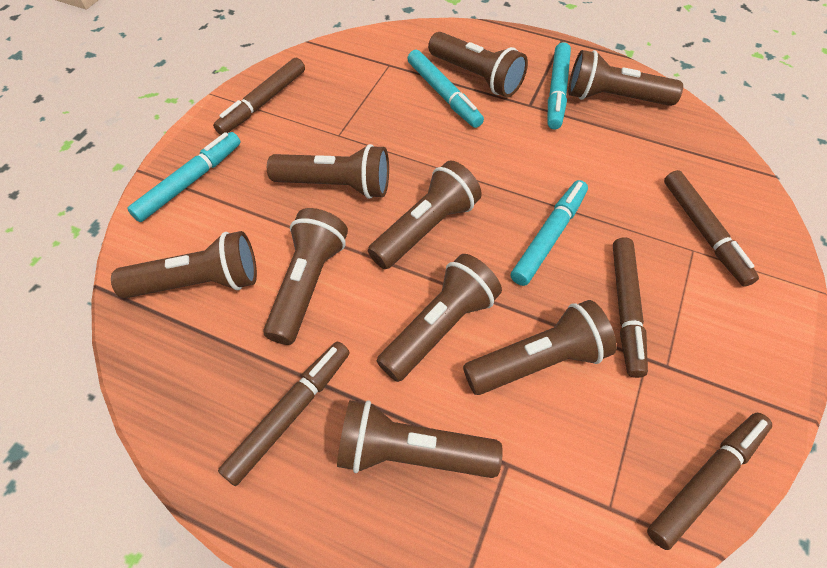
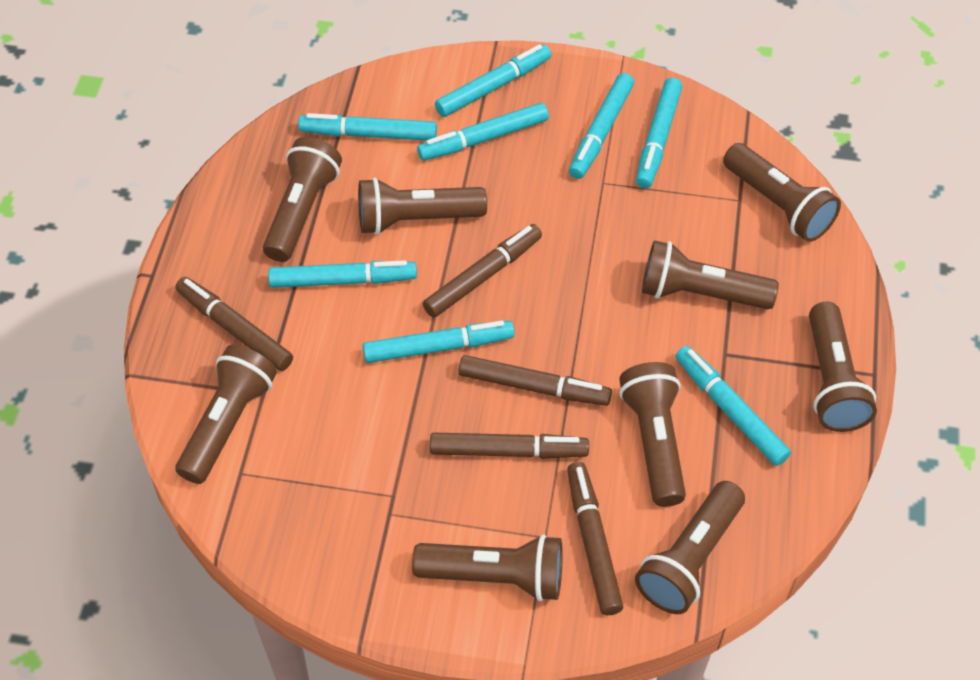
turquoise marker: [127,132,241,222] [407,50,484,128] [511,180,588,286] [548,42,571,129] = 4 -> [268,260,417,288] [298,113,437,141] [363,321,515,363] [417,103,549,161] [435,44,551,117] [569,73,634,179] [636,78,682,188] [676,346,791,466] = 8

